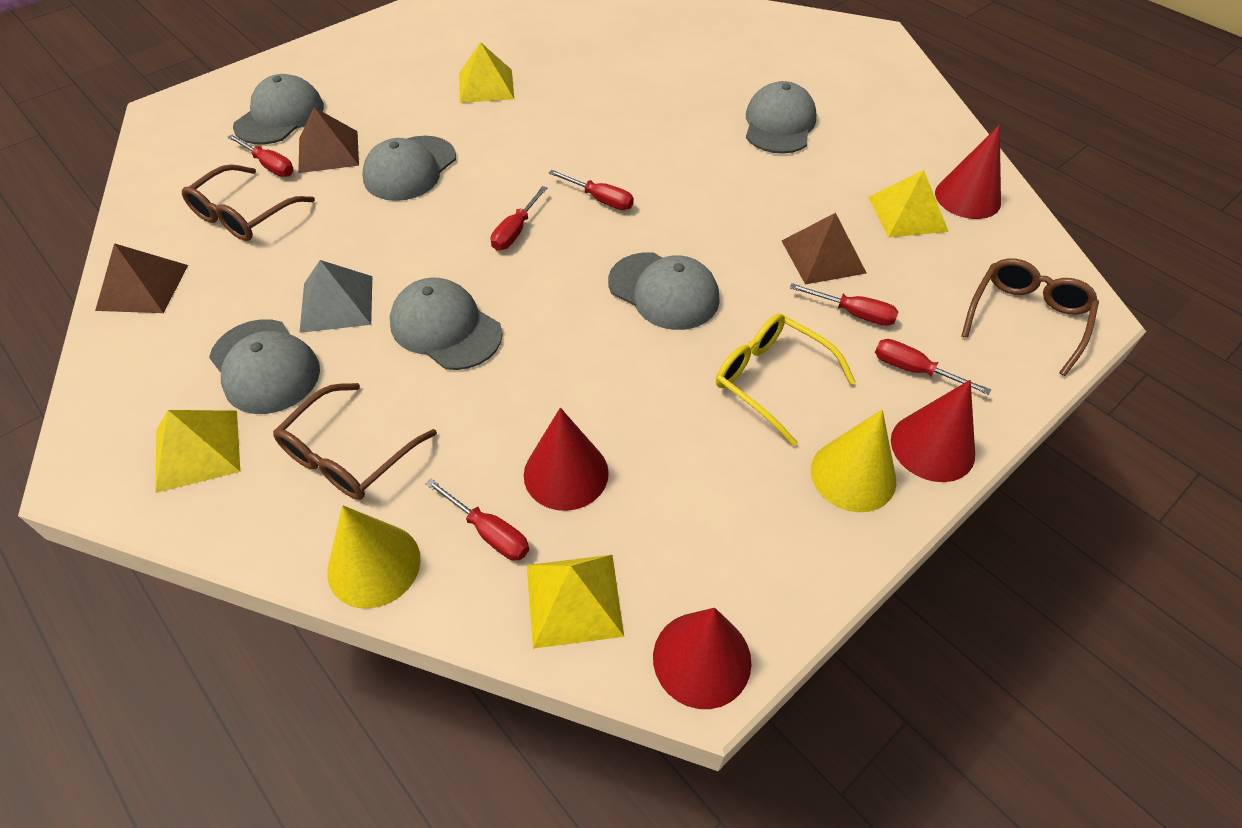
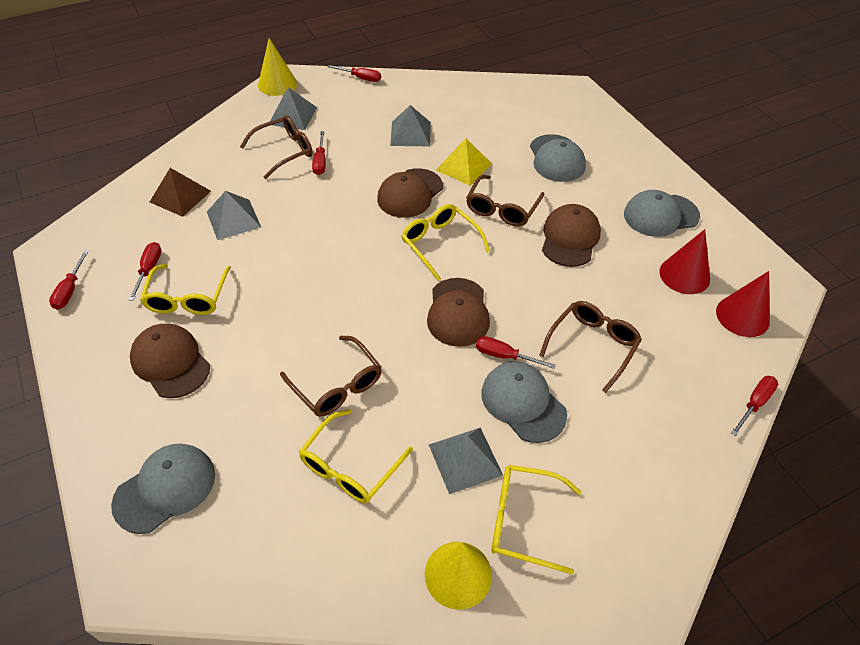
brown cap: none = 0 -> [130,324,210,398] [377,168,443,218] [427,278,490,347] [542,204,601,267] = 4
brown glasses: [182,165,315,241] [273,383,437,500] [962,258,1099,376] = 3 -> [240,115,313,179] [280,336,382,417] [466,175,544,227] [539,301,642,393] = 4
brown pyramid: [95,243,188,313] [298,107,359,173] [782,213,867,284] = 3 -> [150,168,211,217] = 1
grey cap: [209,319,320,414] [233,74,324,145] [362,136,456,201] [390,277,503,370] [608,252,720,330] [746,81,817,154] = 6 -> [111,444,215,534] [481,362,567,443] [530,134,586,182] [624,190,700,237] = 4
grey pyramid: [299,260,372,333] = 1 -> [207,191,261,240] [270,87,317,130] [390,105,431,146] [429,427,503,494] = 4
red cone: [524,408,609,511] [653,608,751,709] [891,380,975,482] [935,125,1001,219] = 4 -> [659,229,710,294] [716,271,770,337] = 2
yellow glasses: [716,314,856,446] = 1 -> [140,264,231,315] [299,409,413,503] [402,204,490,281] [491,465,582,575] = 4
yellow pyramid: [155,410,240,493] [459,42,514,103] [527,555,624,649] [868,170,949,238] = 4 -> [436,138,492,186] = 1

